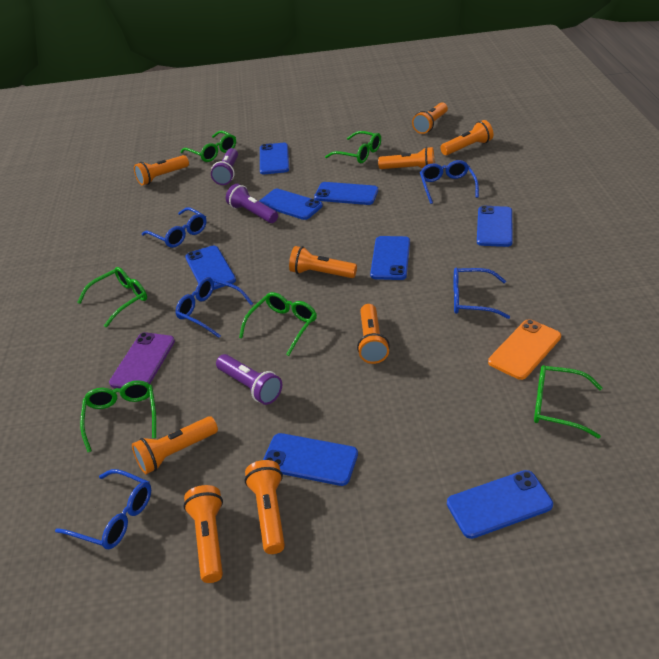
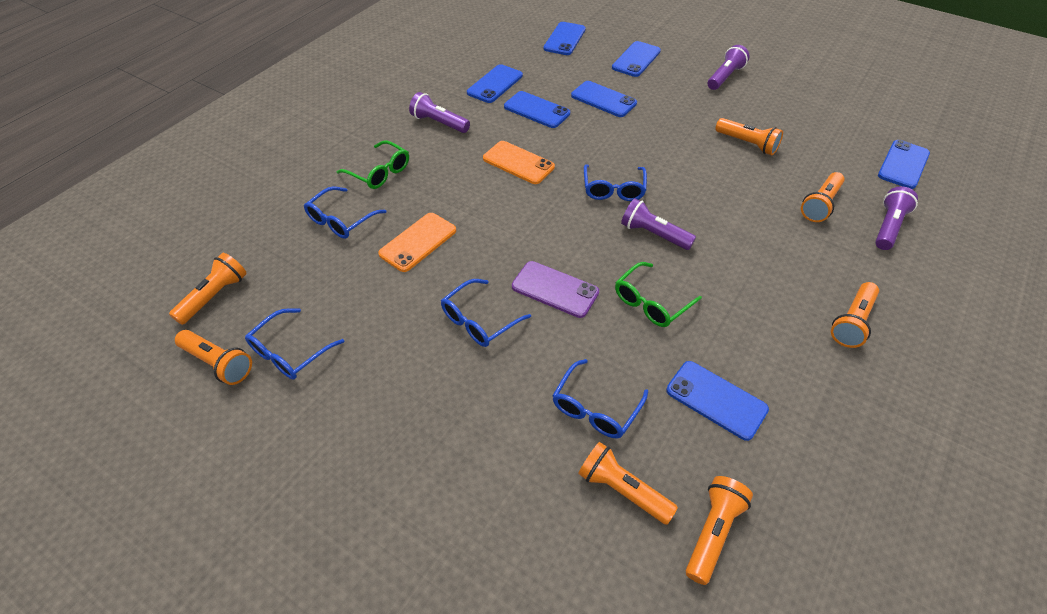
blue phone: [185,246,236,290] [260,143,289,174] [260,189,323,220] [263,433,358,486] [314,182,378,205] [370,236,410,280] [447,470,553,539] [477,206,513,247] = 8 -> [467,64,523,103] [504,91,570,128] [543,22,586,55] [571,81,637,117] [612,41,661,77] [666,361,769,441] [878,140,930,189] = 7
green glasses: [77,267,147,328] [80,380,156,452] [181,130,236,162] [239,292,317,356] [325,131,381,163] [534,365,603,438] = 6 -> [337,140,409,189] [615,262,702,327] = 2
orange flashlight: [132,416,218,474] [134,155,189,185] [184,485,223,583] [245,460,285,554] [289,246,357,278] [357,304,390,364] [378,147,434,169] [412,103,448,134] [440,120,493,155] = 9 -> [169,253,247,325] [175,330,252,385] [578,442,678,525] [686,476,753,585] [715,118,783,155] [801,172,845,222] [831,282,879,348] = 7
orange phone: [488,319,561,380] = 1 -> [378,213,456,272] [483,141,555,184] = 2
purple flashlight: [211,148,238,185] [216,354,282,405] [226,184,278,223] = 3 -> [409,92,470,133] [621,198,696,250] [708,45,750,90] [875,186,918,250] = 4

